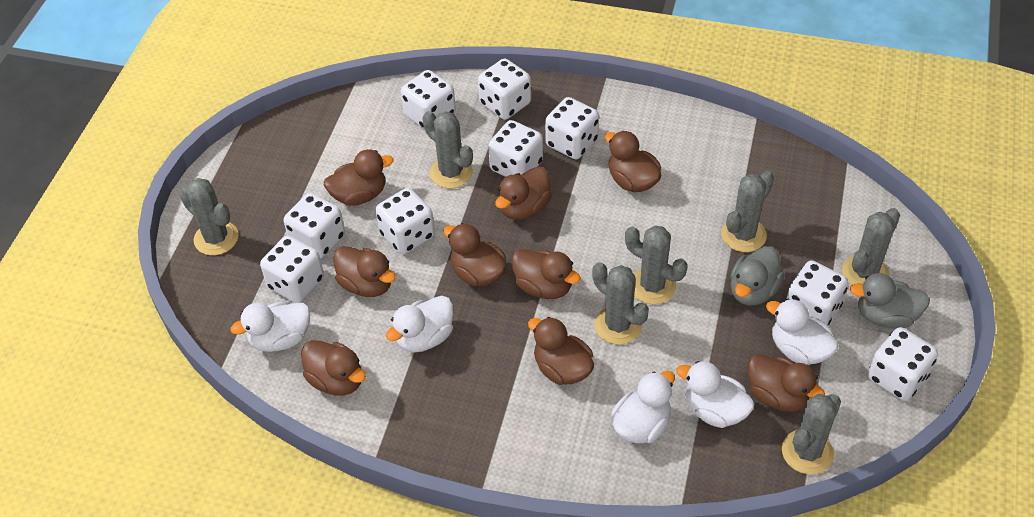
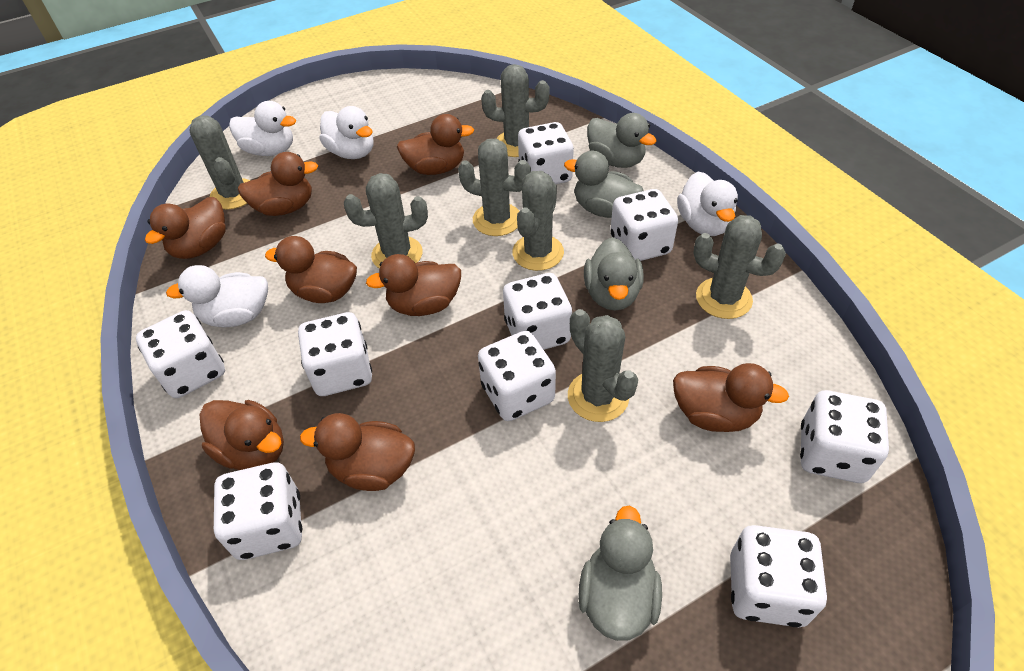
brown duck: [301,340,366,396] [324,149,394,206] [334,246,396,297] [443,223,507,287] [495,166,552,220] [512,249,581,299] [528,317,594,385] [605,131,662,192] [748,354,825,412] = 9 -> [145,197,226,259] [200,400,284,470] [238,152,318,216] [265,236,357,303] [300,413,415,491] [366,254,461,316] [397,114,474,175] [673,363,789,432] = 8
grey duck: [730,246,785,306] [850,273,930,329] = 2 -> [564,151,644,218] [578,506,662,641] [584,237,644,310] [587,113,657,168] = 4
white duck: [230,302,310,352] [386,296,454,352] [611,371,675,443] [676,361,754,428] [766,299,839,365] = 5 -> [166,265,268,327] [229,101,296,156] [319,106,374,159] [677,171,738,236] = 4

